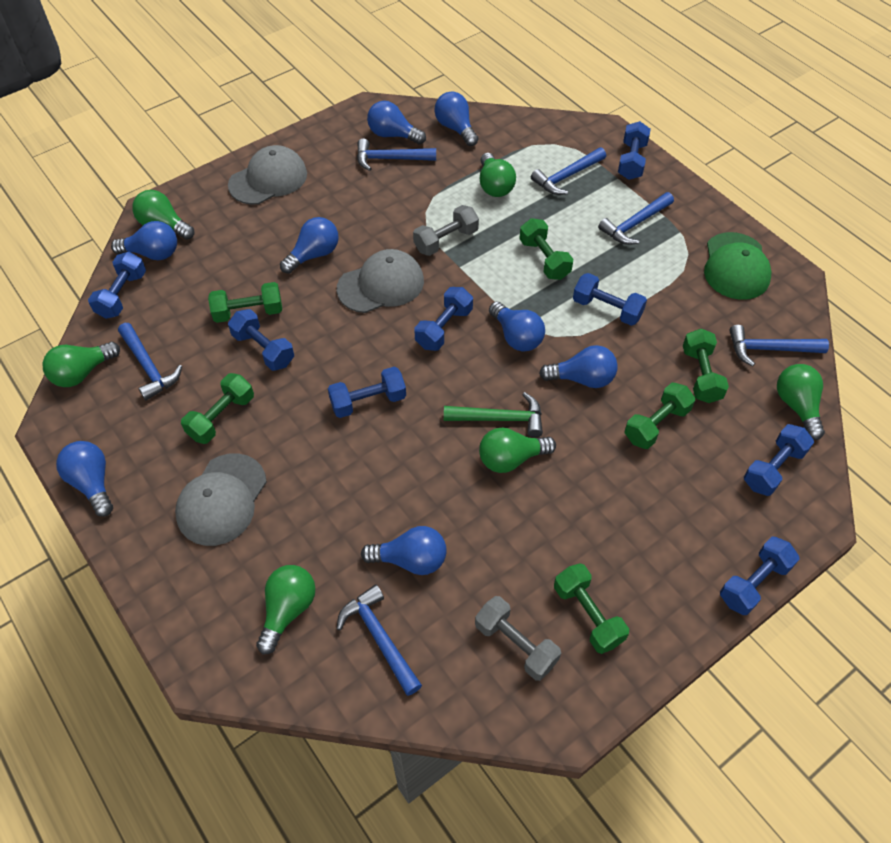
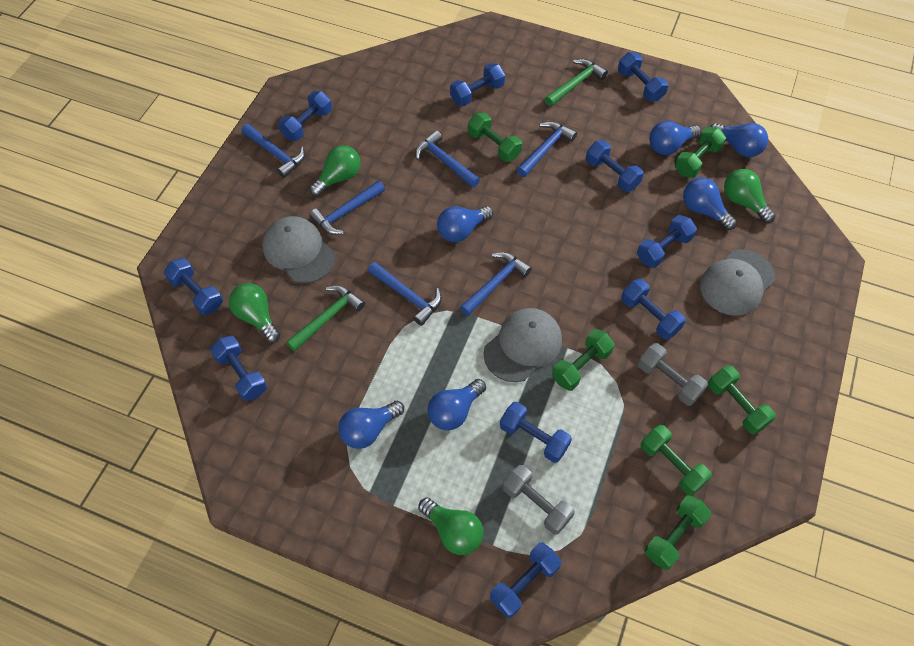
blue dumbbell: [88,252,146,319] [228,309,294,371] [328,367,406,418] [415,287,473,351] [573,273,647,326] [618,121,651,180] [720,537,799,615] [744,424,814,496] = 8 -> [164,258,223,315] [210,335,267,401] [278,91,332,141] [450,63,505,106] [489,542,562,618] [500,402,572,463] [586,140,644,192] [618,52,668,101] [621,279,686,340] [637,215,697,268] = 10
blue light bulb: [56,441,113,517] [111,221,177,260] [280,217,339,274] [361,526,447,575] [367,101,426,145] [434,91,478,146] [489,301,545,352] [539,345,618,388] = 8 -> [338,401,404,449] [428,379,486,430] [437,206,493,242] [649,121,701,155] [683,177,737,230] [710,123,768,157] = 6
green cap: [704,232,771,300] = 1 -> none = 0
green hammer: [444,392,543,437] = 1 -> [286,286,365,351] [545,59,608,107] = 2
green light bulb: [43,342,120,387] [132,190,194,240] [256,565,316,654] [479,427,556,473] [480,153,516,197] [777,364,825,440] = 6 -> [229,283,280,343] [309,145,361,196] [418,498,484,555] [724,169,776,223] = 4

